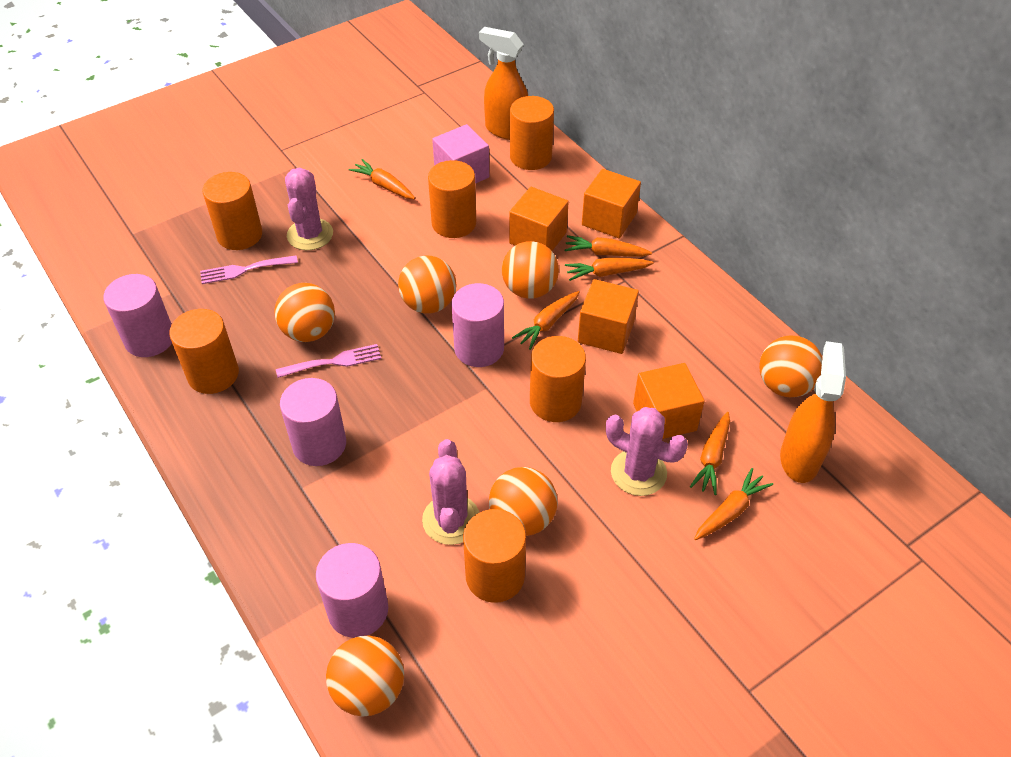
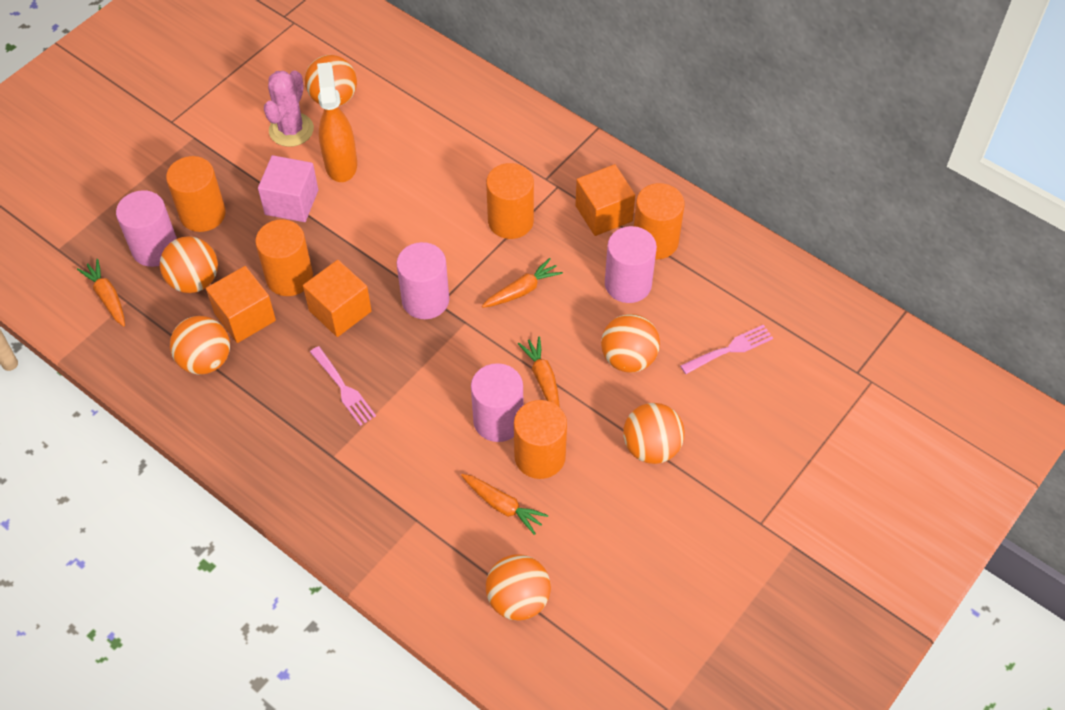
orange carrot: [348,159,415,199] [512,291,580,350] [564,235,652,257] [565,257,653,281] [690,412,730,495] [694,468,773,540] = 6 -> [77,259,125,327] [461,474,548,535] [482,258,563,308] [518,336,560,407] = 4
orange cube: [509,187,569,251] [578,279,639,354] [582,169,641,238] [633,363,705,439] = 4 -> [206,266,276,343] [303,260,372,337] [575,164,635,236] = 3
orange cylinder: [169,309,239,394] [203,172,262,250] [428,160,476,238] [463,509,526,603] [510,96,554,170] [530,336,586,422] = 6 -> [166,156,226,232] [255,220,313,296] [486,163,534,239] [514,400,567,479] [634,183,684,259] = 5
orange spray bottle: [479,27,528,140] [780,341,846,483] = 2 -> [317,62,357,182] = 1
pink cactus: [285,167,333,250] [422,439,480,545] [606,407,688,496] = 3 -> [264,70,314,147] = 1

